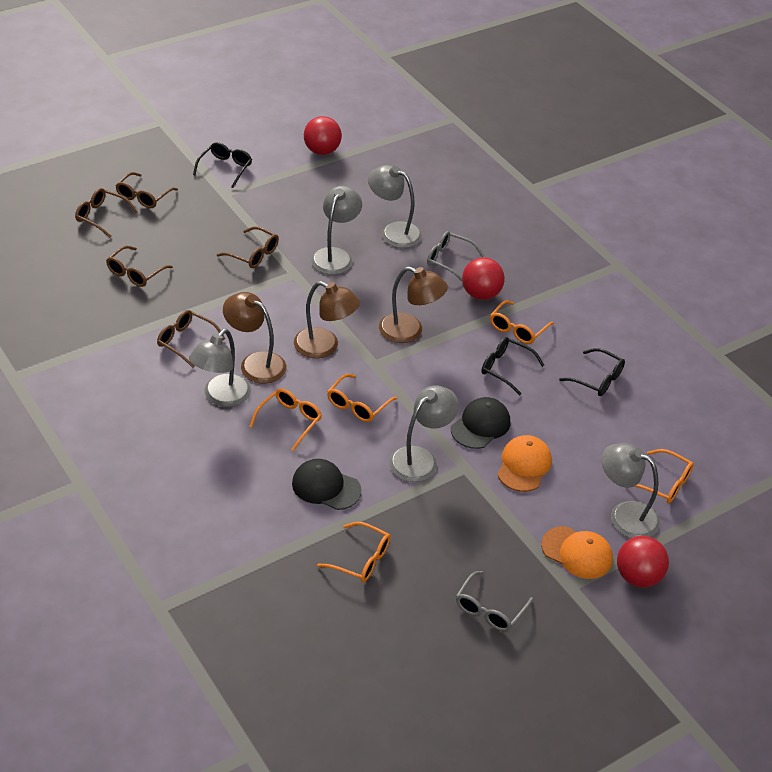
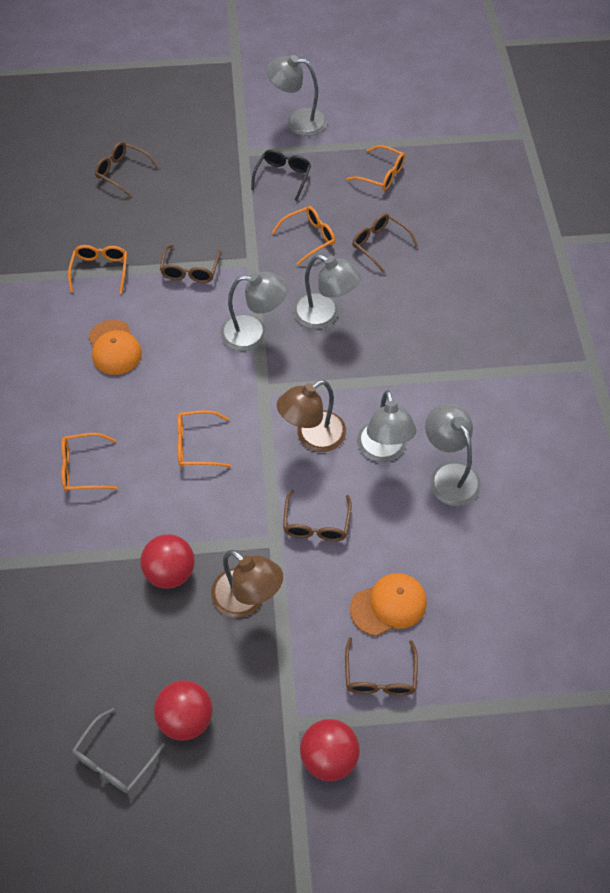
black cap: [292,459,362,510] [451,397,510,449] = 2 -> none = 0
black glasses: [193,142,252,188] [481,337,544,395] [559,348,625,396] = 3 -> [251,149,311,201] = 1
brown lamp: [223,292,286,383] [294,281,360,358] [379,267,448,343] = 3 -> [211,550,283,618] [277,380,346,452] = 2
grey glasses: [427,231,484,281] [456,571,533,631] = 2 -> [72,708,165,793] = 1

